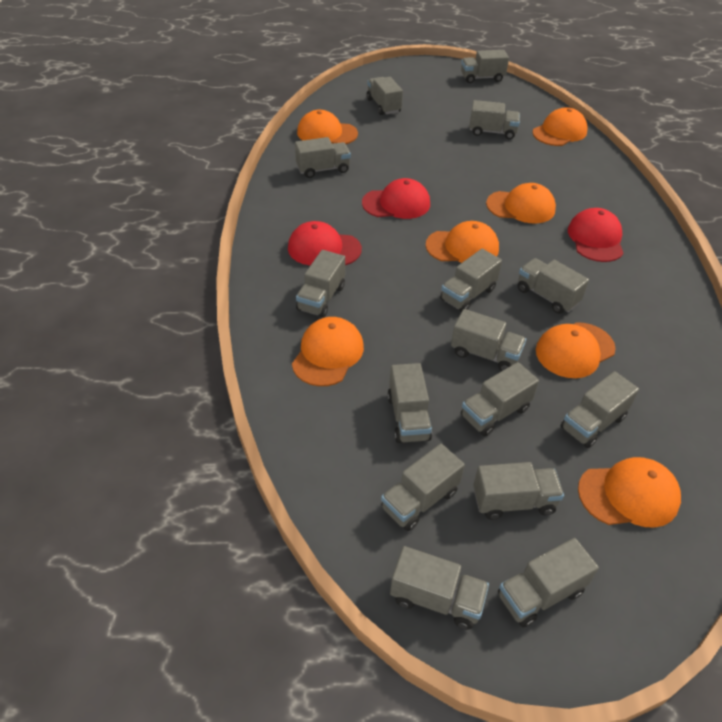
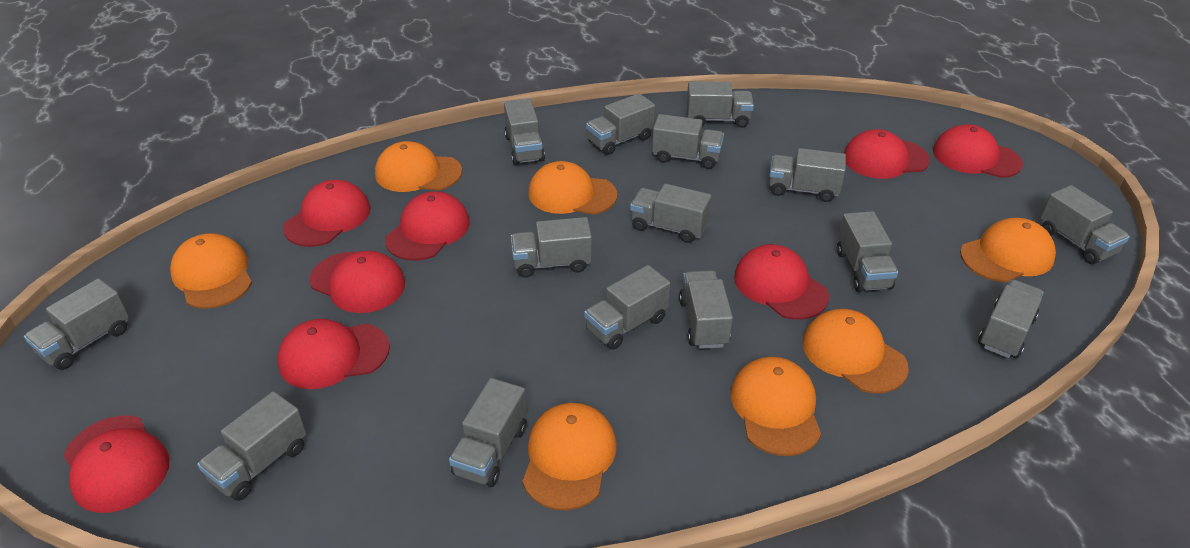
red cap: [288,221,362,265] [362,178,430,219] [568,208,623,262] = 3 -> [63,416,170,513] [277,319,390,389] [283,180,371,247] [310,251,405,313] [385,191,470,261] [734,244,829,320] [844,129,930,179] [933,124,1023,178] = 8

